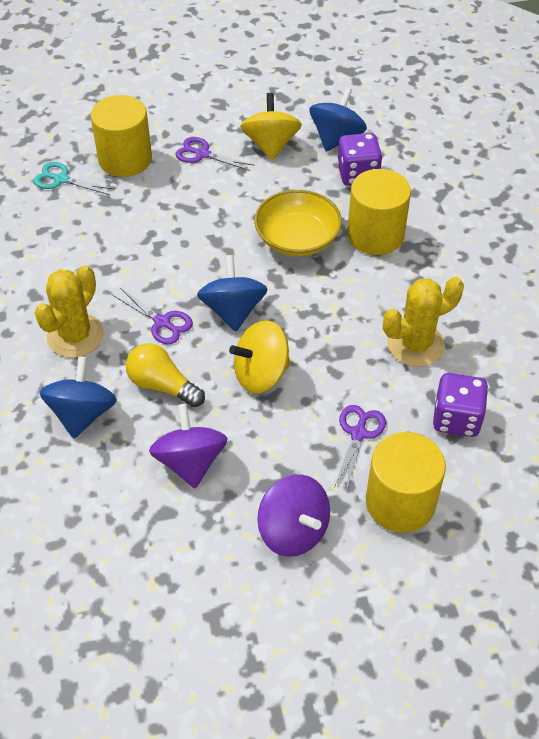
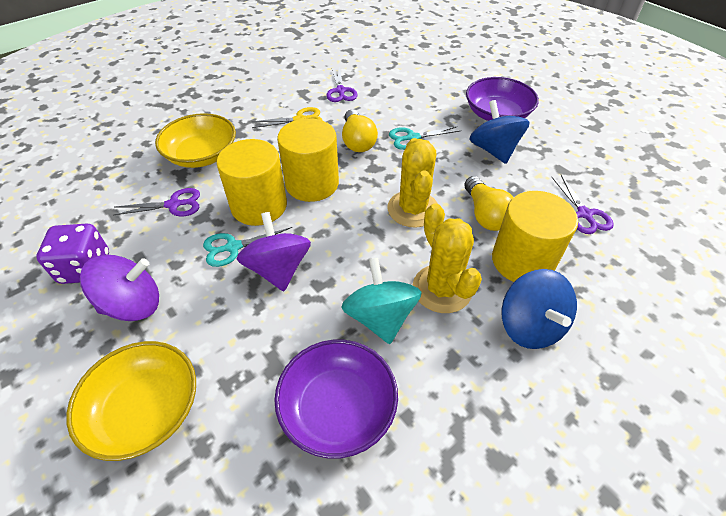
blue spinning top: [40,356,117,439] [197,255,268,332] [309,87,367,152] = 3 -> [469,100,530,164] [501,269,577,349] = 2
purple bowl: none = 0 -> [274,340,398,458] [466,77,539,121] = 2
purple dice: [337,133,383,186] [433,373,488,437] = 2 -> [36,224,109,284] = 1
turquoise scissors: [33,162,114,195] = 1 -> [203,227,292,267] [389,126,460,150] = 2
turquoise spinning top: none = 0 -> [342,258,422,344] = 1
yellow bowl: [254,190,342,256] = 1 -> [66,341,196,461] [155,113,236,168] = 2
yellow light bulb: [126,343,205,407] = 1 -> [342,109,378,152] [464,176,514,231] = 2
yellow scissors: none = 0 -> [251,107,323,128] = 1
yellow spinning top: [229,320,291,394] [240,93,302,160] = 2 -> none = 0

